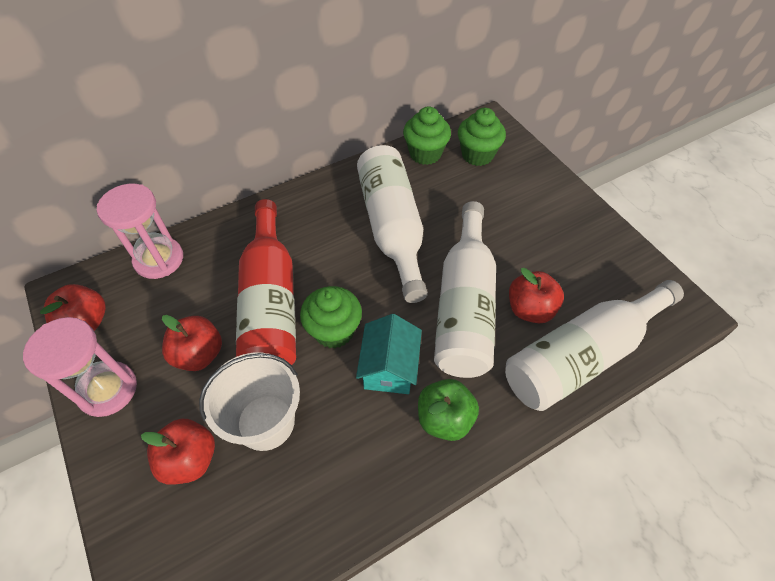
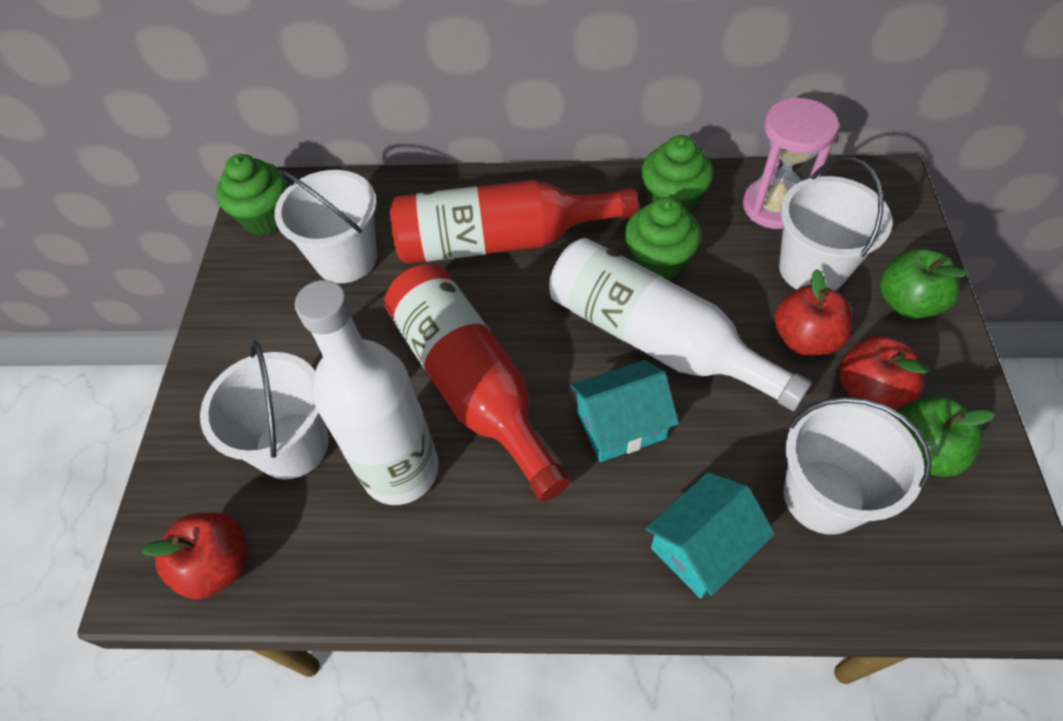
green apple: [418,379,479,441] = 1 -> [880,249,968,319] [895,396,995,477] = 2
pink hourglass: [23,317,137,417] [97,184,183,279] = 2 -> [743,97,839,229] = 1
red apple: [40,284,106,331] [141,419,215,484] [162,315,222,371] [509,268,564,323] = 4 -> [141,513,247,599] [774,269,852,356] [839,336,930,409] = 3
red bottle: [236,199,296,365] = 1 -> [384,264,570,502] [390,180,639,264] = 2
turquoise house: [356,314,422,394] = 1 -> [570,360,679,462] [645,472,775,599] = 2
white bottle: [357,145,428,303] [434,201,496,378] [505,280,684,411] = 3 -> [295,280,439,505] [549,238,812,411] = 2
white bucket: [199,352,300,451] = 1 -> [200,340,329,479] [274,170,377,283] [779,157,892,291] [783,397,932,535] = 4

